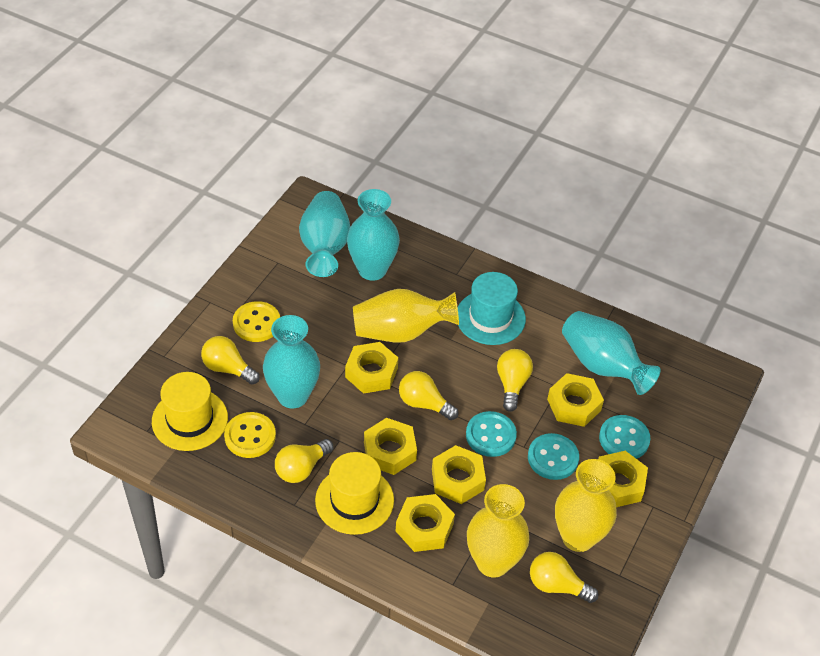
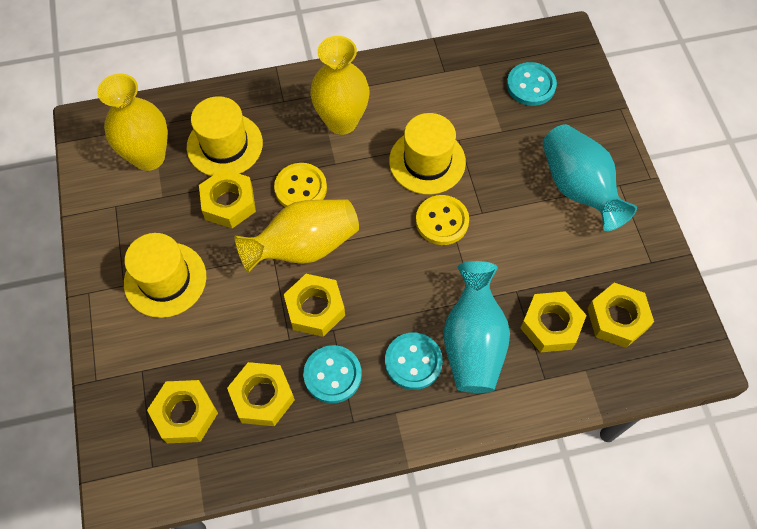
turquoise hat: [458,272,526,345] = 1 -> none = 0
turquoise vase: [263,315,320,408] [299,191,350,277] [347,189,400,281] [562,311,661,395] = 4 -> [443,261,510,393] [542,124,637,231] = 2
yellow hat: [152,372,228,451] [315,452,394,535] = 2 -> [124,233,206,318] [187,96,263,176] [389,113,466,195] = 3
yellow light bulb: [201,336,260,385] [275,439,334,483] [399,371,459,420] [497,349,533,412] [530,552,598,603] = 5 -> none = 0

